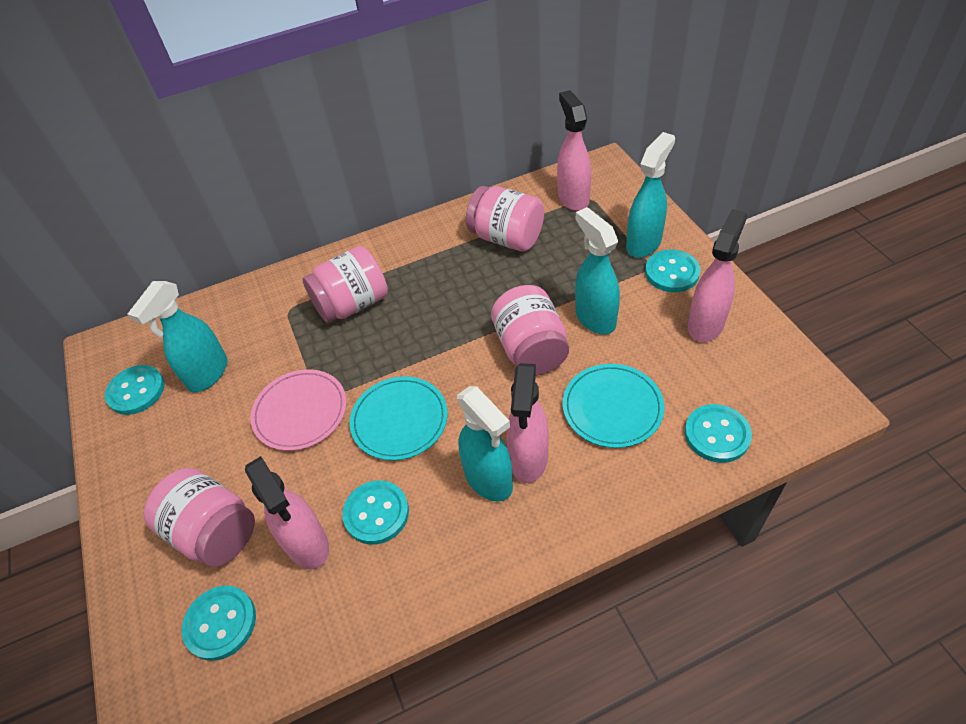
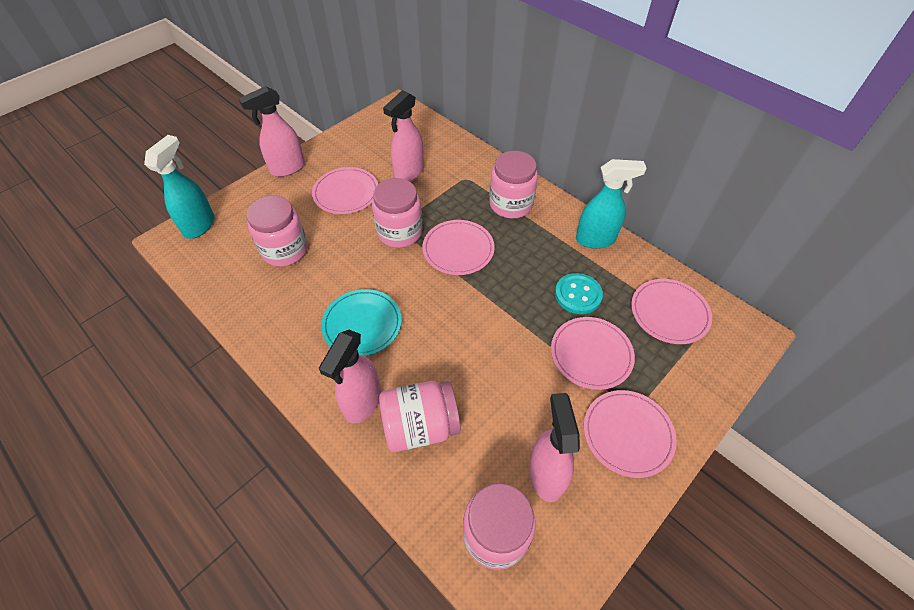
pink jar: [144,468,255,567] [302,246,388,323] [466,186,544,252] [491,285,569,375] = 4 -> [246,196,308,267] [372,178,423,248] [379,381,461,452] [463,483,536,570] [489,151,538,219] = 5
pink plate: [250,369,346,451] = 1 -> [312,167,378,214] [423,220,495,275] [551,317,635,390] [584,390,677,478] [631,279,712,344] = 5
turquoise button: [105,365,165,415] [182,586,256,661] [342,480,409,545] [645,249,701,292] [685,404,752,463] = 5 -> [555,273,603,314] = 1
turquoise plate: [350,376,448,460] [563,364,665,448] = 2 -> [321,289,402,356] = 1
turquoise spray bottle: [127,281,228,393] [457,386,513,501] [575,207,620,335] [626,132,675,258] = 4 -> [144,135,215,239] [576,159,647,249] = 2

